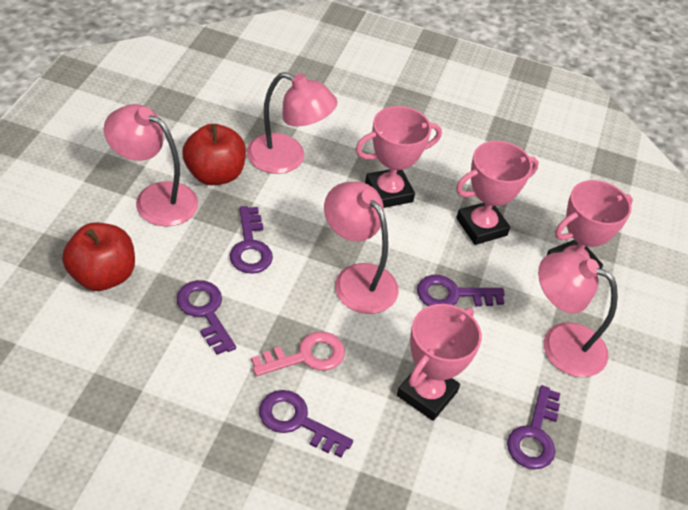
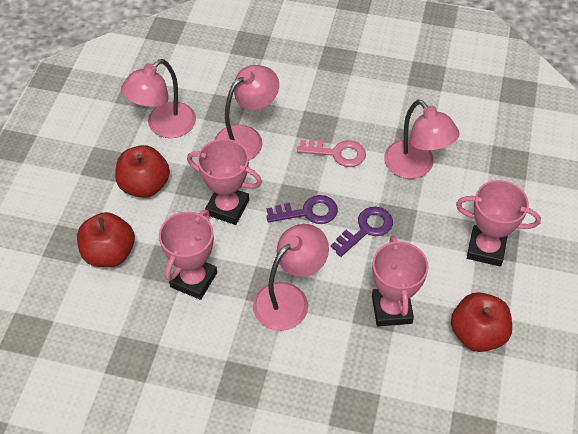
purple key: [176,280,236,355] [229,206,273,274] [259,390,353,457] [417,275,505,306] [507,385,560,469] = 5 -> [266,195,338,224] [331,207,393,257] = 2
red apple: [62,223,135,291] [182,124,246,185] = 2 -> [77,212,135,267] [115,145,170,198] [451,292,512,352] = 3

